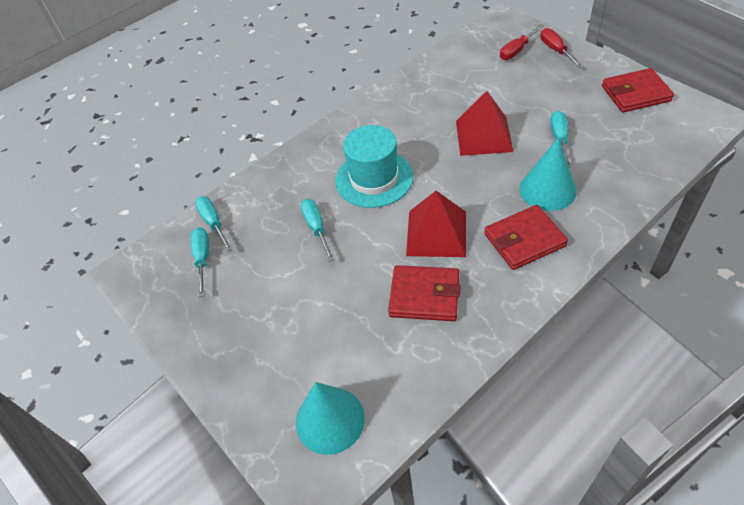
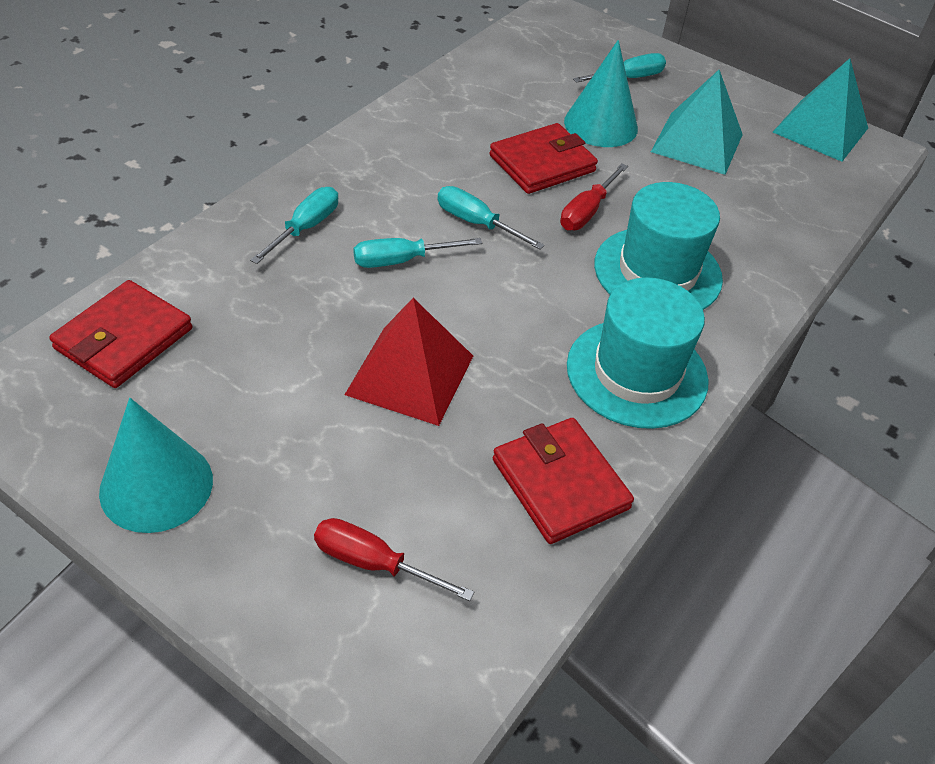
red pyramid: [406,191,466,257] [456,91,513,156] = 2 -> [344,298,473,426] = 1
turquoise hat: [335,125,413,208] = 1 -> [567,278,709,429] [594,182,723,310] = 2
turquoise pyramid: none = 0 -> [651,70,743,175] [773,58,868,162] = 2

